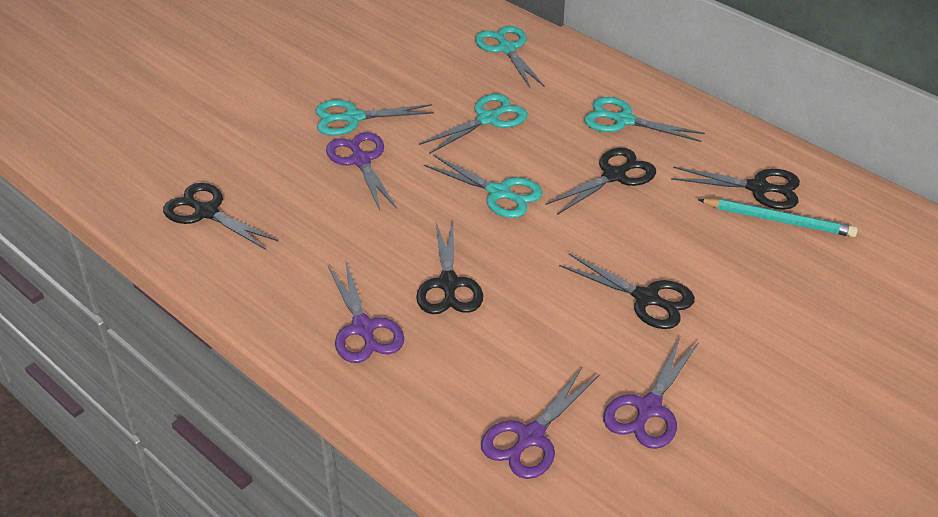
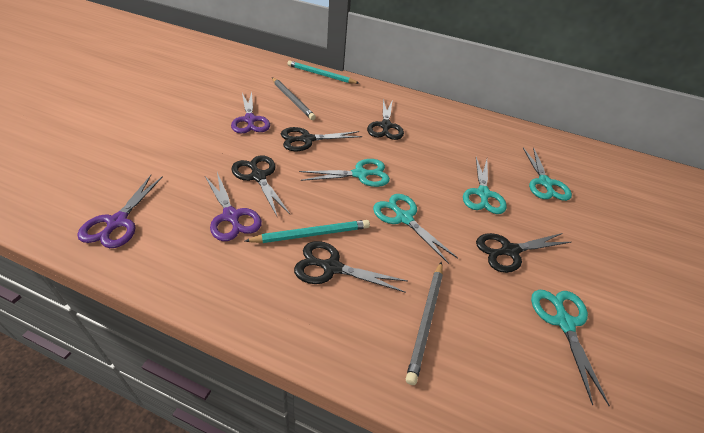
grey pencil: none = 0 -> [272,77,316,120] [406,261,443,385] = 2
purple scissors: [326,132,397,210] [328,260,404,363] [481,367,599,479] [603,337,699,449] = 4 -> [77,175,163,248] [205,172,262,241] [231,92,270,133] = 3
turquoise pencil: [698,199,858,237] = 1 -> [245,220,370,243] [287,60,359,84] = 2

